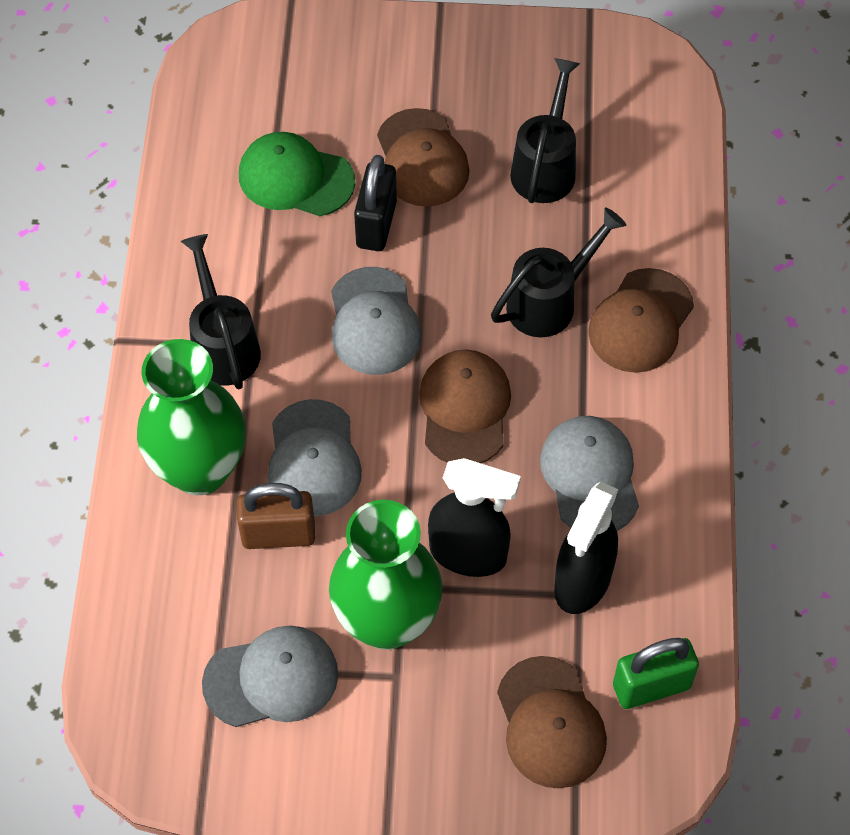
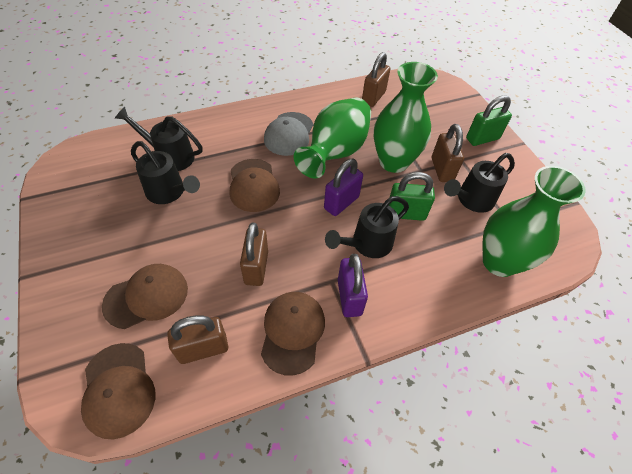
black padlock: [354,155,397,251] = 1 -> none = 0
black spray bottle: [428,458,521,577] [554,482,618,614] = 2 -> none = 0
black watering can: [181,234,261,389] [491,207,626,337] [510,58,580,203] = 3 -> [115,107,203,171] [131,141,200,204] [325,196,409,258] [444,153,515,213] = 4
brown padlock: [237,483,315,549] = 1 -> [167,315,228,364] [240,223,268,286] [362,52,391,107] [432,124,464,182] = 4
green cap: [239,132,355,216] = 1 -> none = 0
green padlock: [613,638,699,709] = 1 -> [389,172,435,221] [466,95,512,146] = 2
green vase: [137,339,246,495] [329,500,443,650] = 2 -> [294,97,371,178] [374,62,438,173] [482,166,586,277] = 3
grey cap: [202,626,338,727] [268,399,362,516] [331,267,422,375] [540,416,639,531] = 4 -> [264,112,313,156] = 1
purple padlock: none = 0 -> [324,159,363,216] [338,254,368,317] = 2

